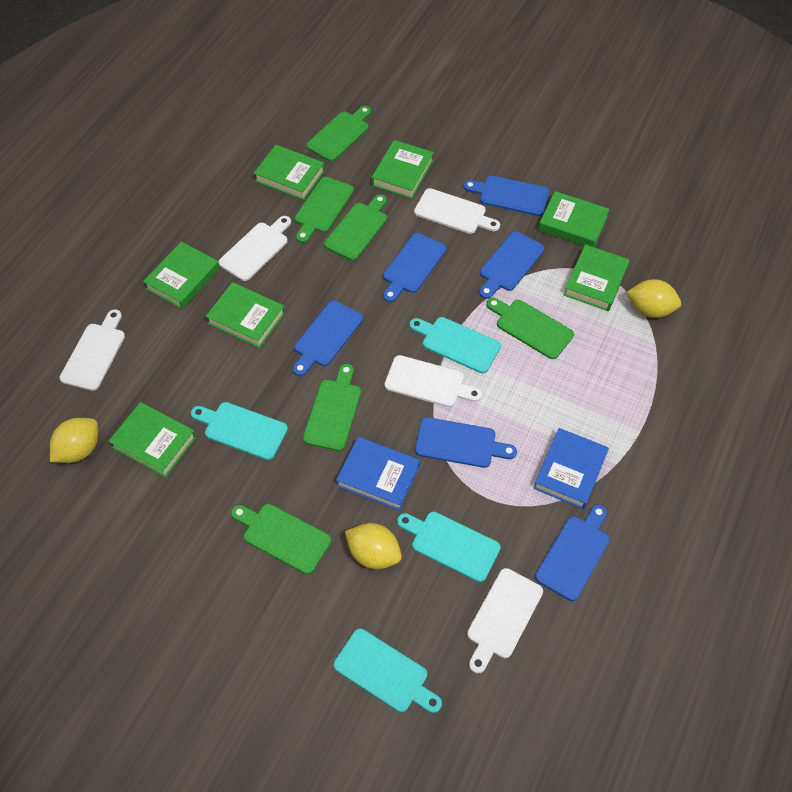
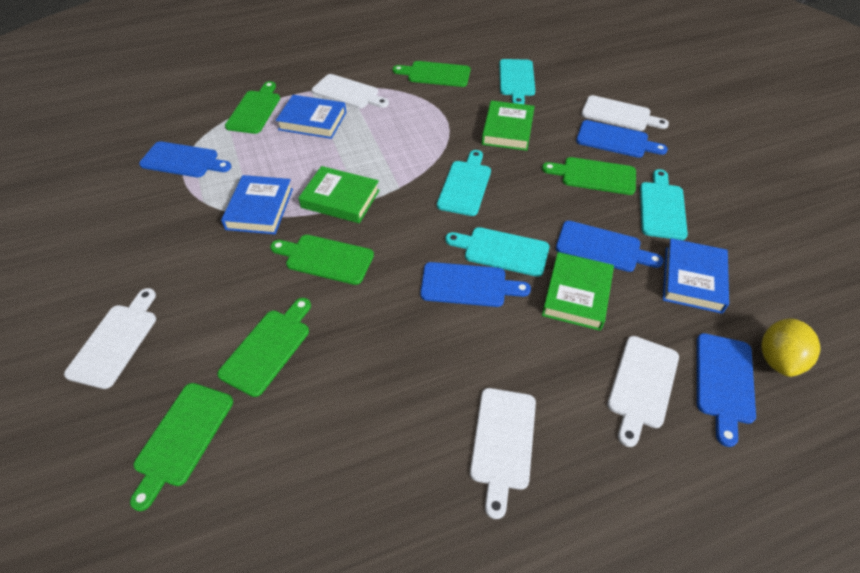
blue book: [336,437,420,511] [533,428,609,509] = 2 -> [221,175,293,234] [276,95,346,139] [663,238,729,314] = 3
blue cutting board: [293,301,363,376] [383,233,447,302] [415,417,517,468] [463,176,549,216] [479,231,545,299] [535,505,610,601] = 6 -> [139,141,231,177] [420,262,531,307] [556,221,664,272] [576,120,668,158] [697,333,756,447] = 5
green book: [108,402,196,477] [143,242,220,310] [206,282,285,348] [254,145,325,200] [371,140,434,199] [538,191,610,247] [564,244,630,311] = 7 -> [298,166,380,223] [482,100,535,151] [542,252,614,331] = 3
yellow lemon: [50,418,98,463] [345,523,402,569] [626,279,681,318] = 3 -> [761,318,821,377] = 1

